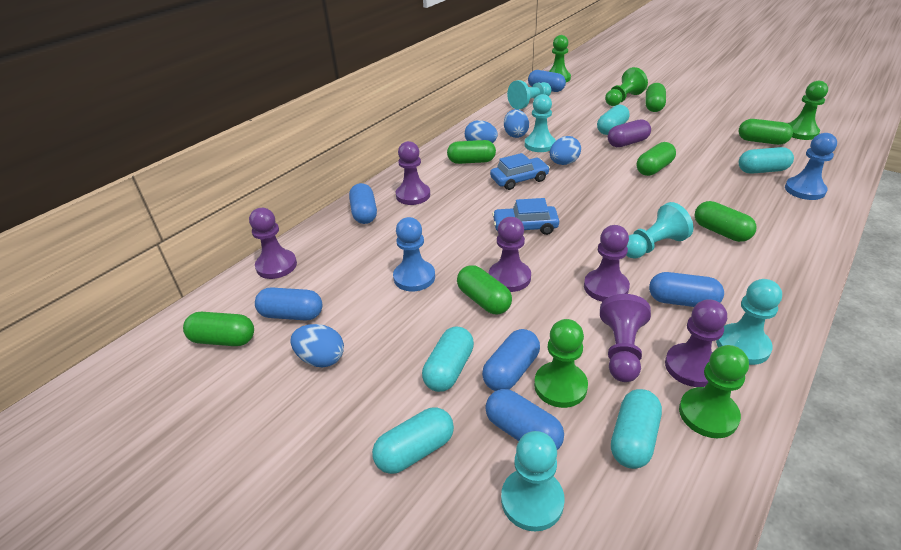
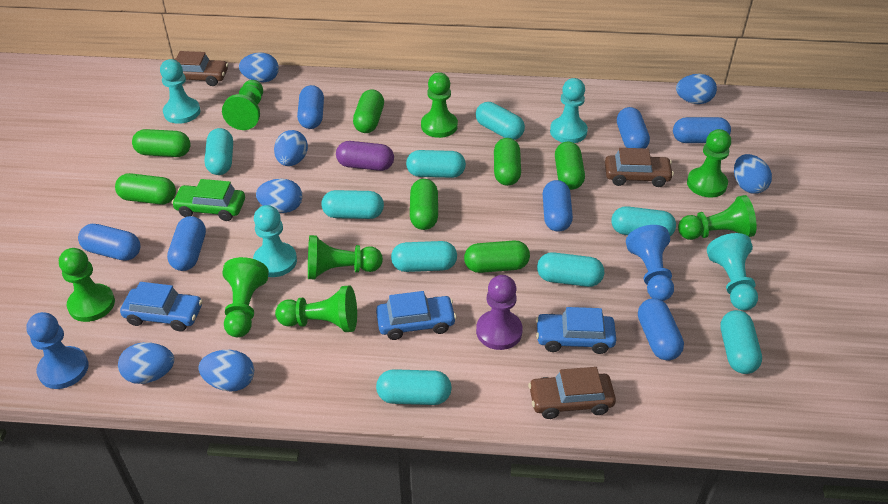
blue capsule: [255,287,322,320] [349,183,377,224] [482,329,540,391] [485,389,564,450] [528,70,566,92] [649,272,724,307] = 6 -> [78,224,141,261] [167,216,206,271] [297,85,324,129] [543,180,573,232] [617,107,650,148] [638,298,684,361] [673,117,731,143] = 7
blue car: [490,153,550,190] [492,198,559,235] = 2 -> [120,282,203,331] [376,291,456,340] [536,307,616,354] = 3
blue egg: [291,324,344,368] [465,120,498,143] [504,109,529,138] [550,136,581,165] = 4 -> [118,342,174,384] [198,350,254,391] [239,53,279,82] [256,179,302,213] [274,130,308,166] [676,74,717,104] [734,154,772,194] = 7
brown car: none = 0 -> [174,51,228,86] [528,367,616,419] [605,148,674,187] = 3
green car: none = 0 -> [172,179,245,221] = 1
green pawn: [534,319,588,408] [549,35,571,82] [605,67,648,106] [679,345,749,438] [788,81,828,140] = 5 -> [59,248,115,322] [222,80,263,130] [223,257,269,337] [275,285,357,332] [308,235,383,279] [421,73,458,138] [678,195,757,240] [687,129,731,198] = 8
purple pawn: [249,208,297,279] [396,141,430,205] [489,217,531,292] [584,225,630,302] [600,294,651,382] [665,299,727,387] = 6 -> [476,275,523,350] = 1
turquoise capsule: [372,408,454,474] [422,326,474,392] [597,105,630,135] [611,389,662,469] [739,147,794,174] = 5 -> [205,128,233,175] [322,190,384,219] [376,369,452,405] [391,241,457,272] [406,150,466,178] [476,102,525,140] [537,252,604,287] [611,206,676,236] [720,310,762,374] = 9
turquoise pawn: [501,431,565,532] [507,80,551,110] [525,94,556,152] [626,202,694,259] [716,279,782,365] = 5 -> [160,59,201,124] [253,205,297,277] [550,78,588,143] [707,233,758,310] = 4

